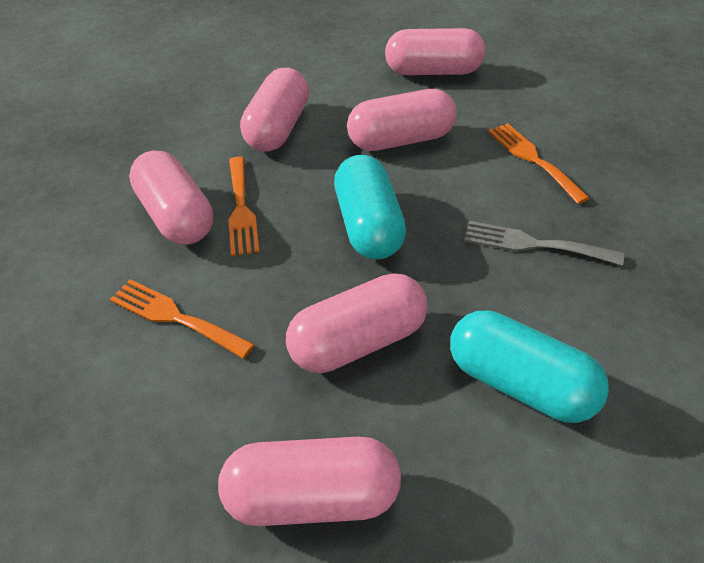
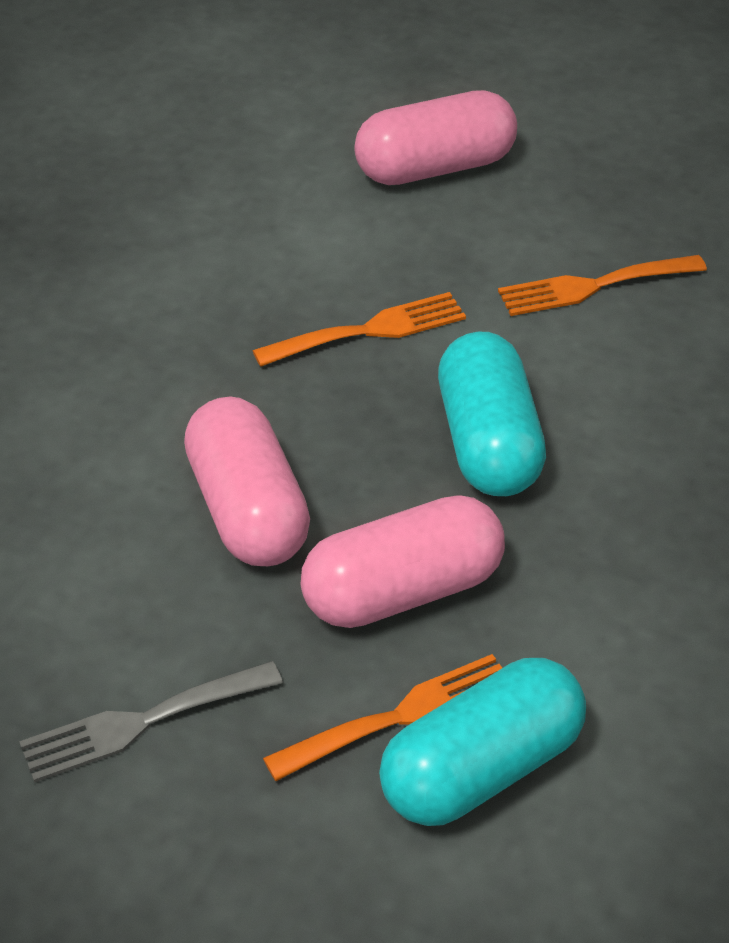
pink capsule: [129,151,213,245] [218,437,401,526] [240,68,309,152] [286,273,428,373] [347,89,457,151] [385,28,485,75] = 6 -> [184,397,310,566] [301,495,505,628] [354,90,517,185] = 3

